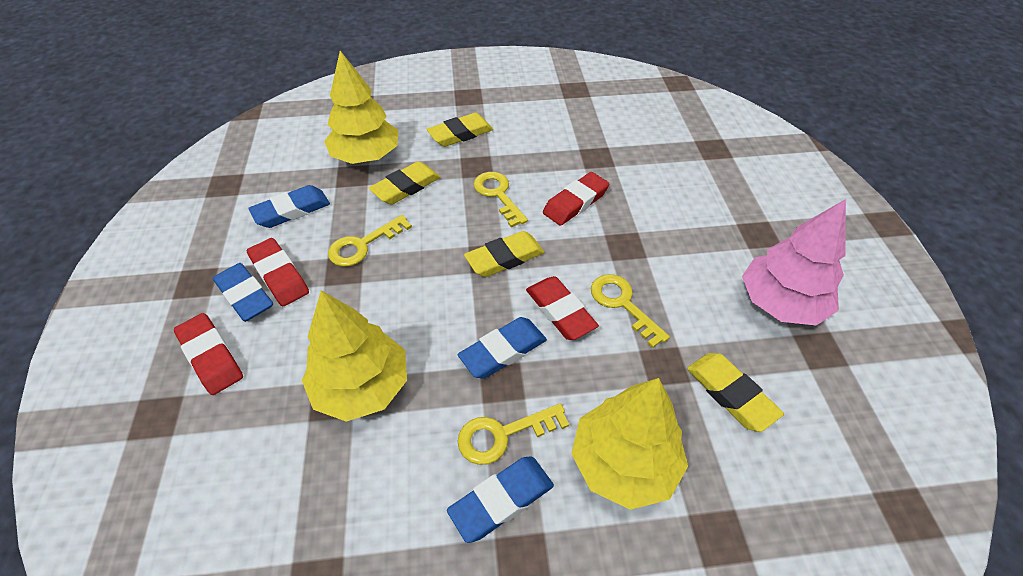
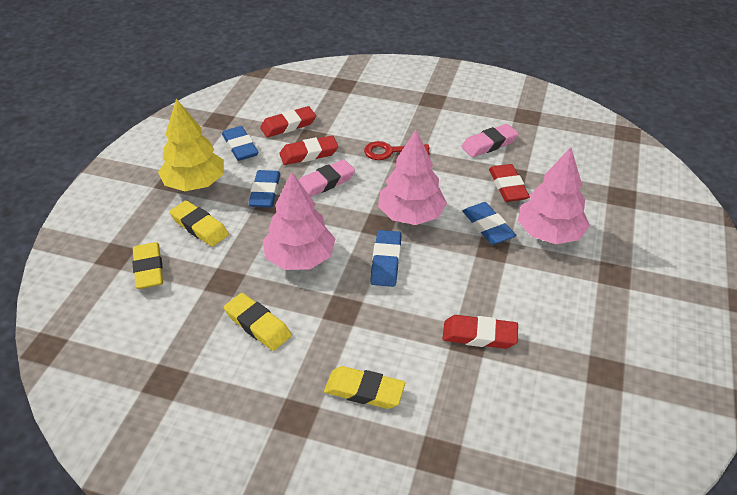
pink eraser: none = 0 -> [299,160,355,197] [461,124,519,157] = 2
pink tree: [742,199,846,326] = 1 -> [262,172,335,270] [378,130,447,225] [518,147,590,244] = 3
red key: none = 0 -> [364,141,430,160] = 1
yellow key: [328,215,412,266] [458,403,569,465] [474,172,528,227] [591,274,670,348] = 4 -> none = 0
yellow tree: [302,291,407,422] [324,51,399,164] [571,378,688,510] = 3 -> [158,99,224,191] = 1

